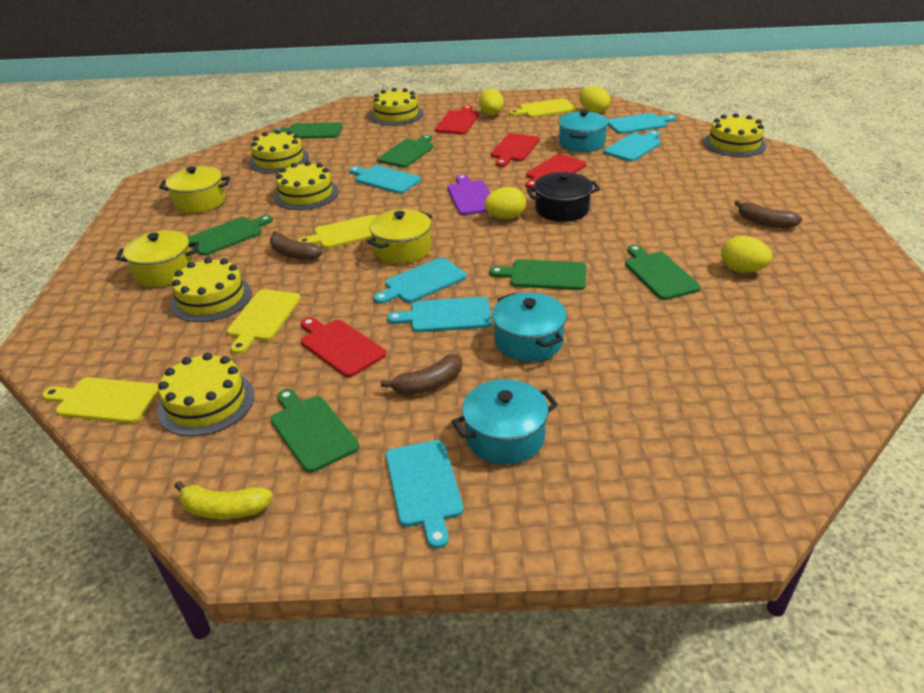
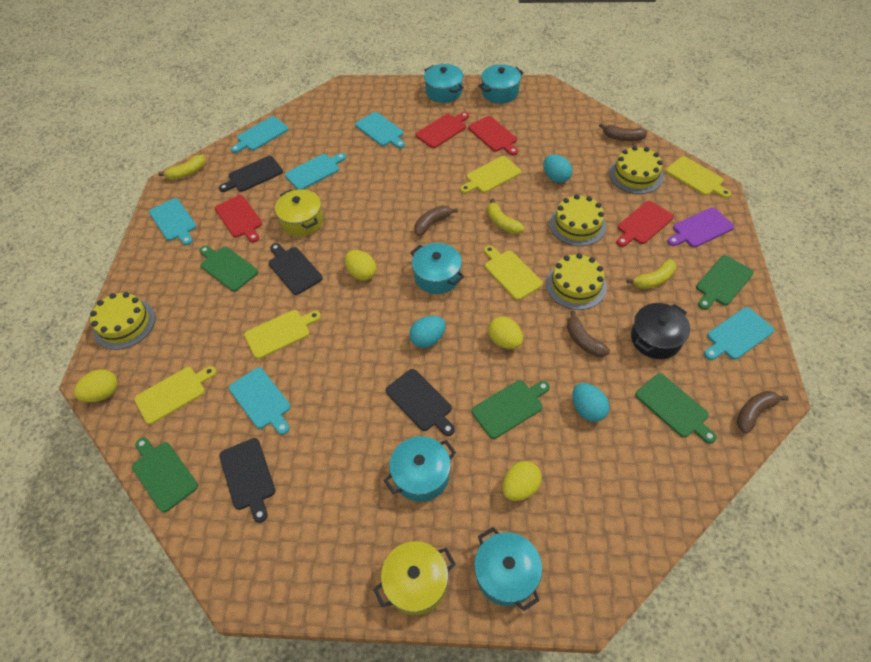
black cutting board: none = 0 -> [219,156,283,192] [219,438,275,523] [268,243,323,295] [386,369,455,436] = 4
brown banana: [270,231,323,260] [381,354,462,395] [735,200,802,229] = 3 -> [414,205,458,236] [567,310,610,357] [599,123,647,141] [737,391,789,433] = 4
green cutting board: [188,215,273,256] [271,389,359,473] [273,123,343,139] [378,135,434,168] [490,259,586,290] [625,245,701,300] = 6 -> [132,437,198,513] [199,246,258,292] [472,380,550,439] [636,373,717,444] [696,255,754,310] = 5
turquoise egg: none = 0 -> [409,316,446,348] [543,155,572,183] [572,383,610,422] = 3
turquoise pot: [452,379,558,465] [492,293,567,362] [558,110,609,152] = 3 -> [384,436,456,502] [410,243,464,294] [424,64,464,103] [474,527,542,611] [478,64,524,104] = 5
yellow banana: [174,481,273,519] = 1 -> [158,155,206,180] [487,199,524,234] [627,259,676,289] = 3
yellow cake: [157,353,254,437] [170,257,252,322] [249,130,309,173] [273,161,339,210] [370,88,423,126] [704,113,766,157] = 6 -> [90,292,155,350] [546,253,607,310] [550,194,606,246] [609,146,664,194] = 4
yellow cutting board: [43,377,159,423] [227,289,301,354] [298,215,377,249] [509,98,576,118] = 4 -> [134,366,217,424] [244,310,321,359] [460,156,521,193] [484,245,543,300] [666,156,731,198] = 5
yellow pot: [116,230,199,287] [159,166,230,213] [367,209,432,264] = 3 -> [275,189,323,236] [373,541,455,615] = 2

